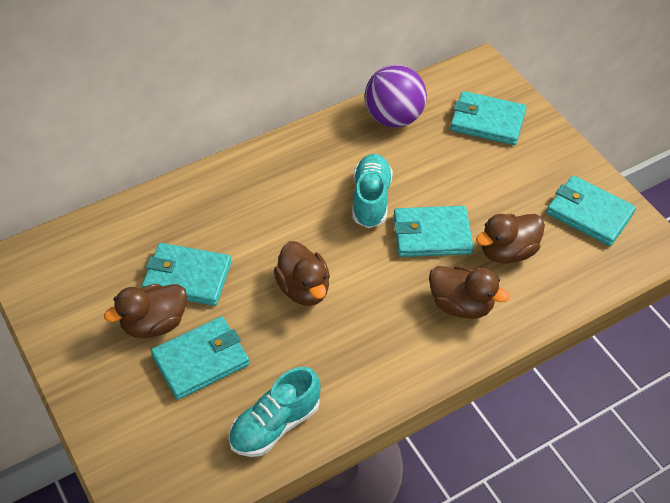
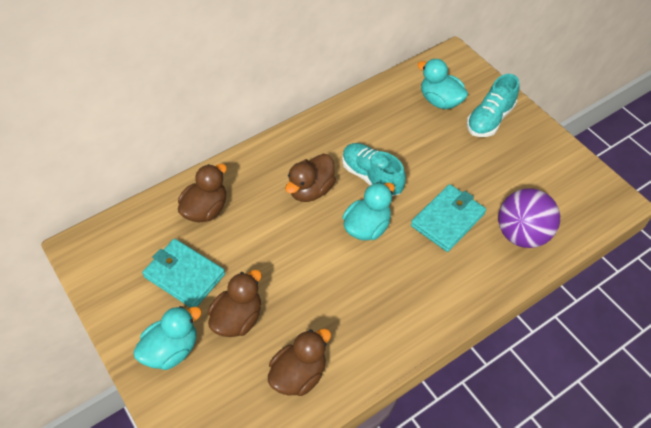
turquoise duck: none = 0 -> [133,306,202,370] [343,182,395,240] [417,59,468,109] = 3
turquoise wallet: [142,243,232,306] [151,316,250,400] [393,206,473,257] [450,91,527,145] [547,175,636,246] = 5 -> [142,239,225,308] [411,184,486,252] = 2

